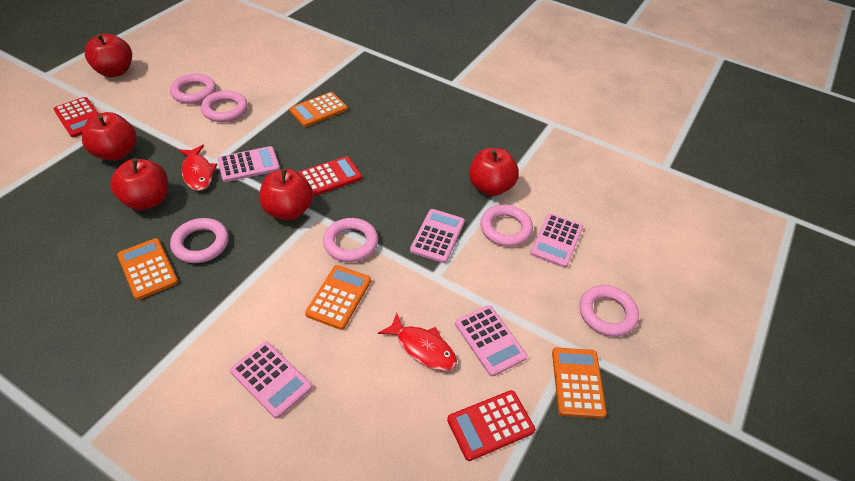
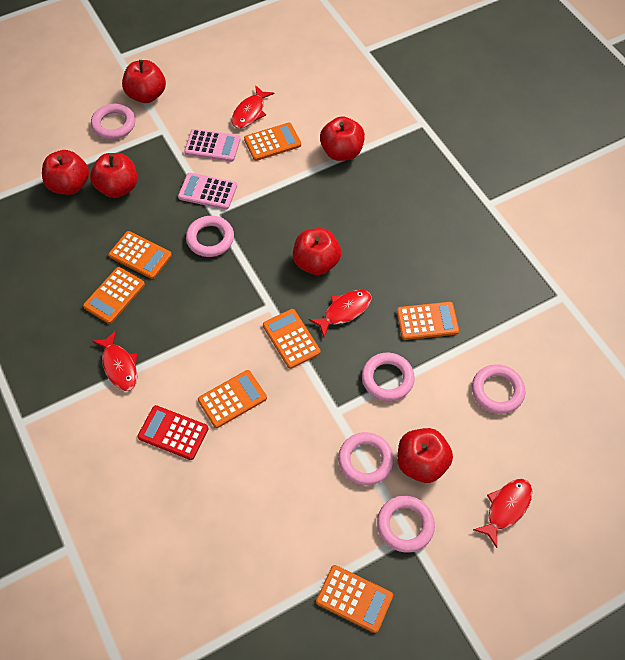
orange calculator: [117,238,178,300] [289,92,348,127] [305,265,371,330] [552,347,607,418] = 4 -> [83,267,145,324] [108,231,172,279] [198,370,267,428] [244,123,301,161] [263,309,321,369] [316,565,393,633] [397,302,459,340] = 7
pink calculator: [217,146,280,182] [230,341,312,418] [410,209,465,263] [455,305,527,377] [530,213,583,268] = 5 -> [178,173,237,210] [184,129,240,162] = 2
red apple: [82,112,137,161] [85,33,132,77] [110,158,168,210] [259,169,313,220] [469,148,519,196] = 5 -> [42,150,89,195] [90,153,137,198] [122,60,166,103] [293,228,341,275] [320,116,365,161] [397,428,453,483] = 6
red calculator: [53,97,99,137] [298,156,362,196] [447,390,535,461] = 3 -> [138,405,208,460] = 1
red fish: [178,145,218,191] [378,313,457,371] = 2 -> [92,330,137,391] [232,85,274,129] [309,290,372,337] [473,479,532,548] = 4

